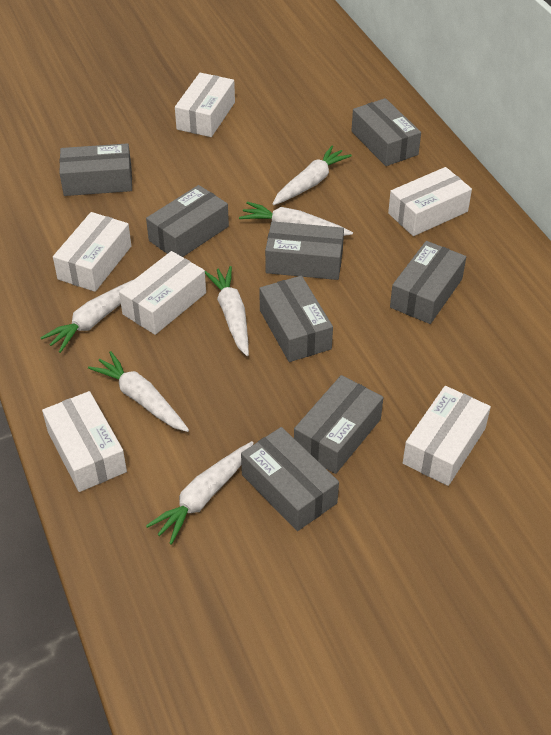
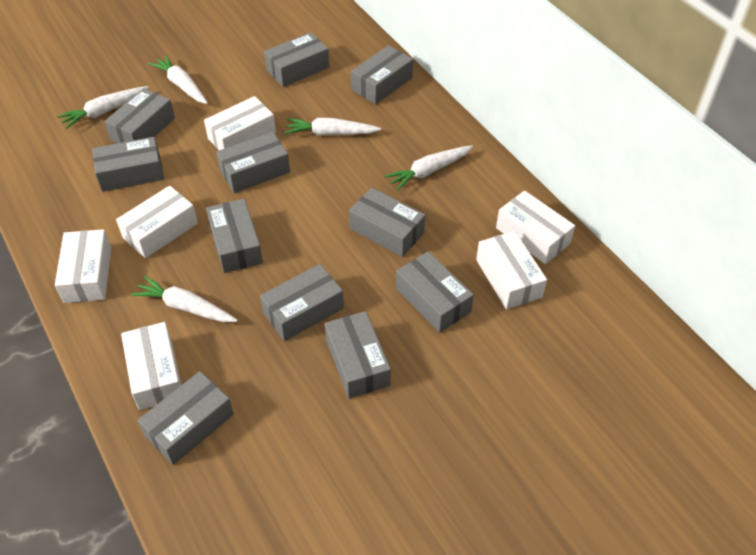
grey box: [59,143,132,196] [146,185,229,257] [241,427,339,531] [259,276,333,362] [265,221,344,280] [294,375,383,474] [352,98,421,166] [390,241,466,324] = 8 -> [92,137,164,192] [104,88,175,143] [138,371,234,465] [206,199,263,273] [216,132,290,193] [260,264,344,341] [264,32,330,87] [325,311,391,399] [349,187,425,257] [351,45,413,104] [396,251,474,333] = 11
white carrot: [40,280,133,353] [88,351,189,432] [146,441,254,545] [205,266,249,356] [239,202,353,236] [273,146,352,205] = 6 -> [57,86,149,129] [131,276,238,322] [148,55,208,104] [285,118,381,136] [385,145,473,191] = 5

